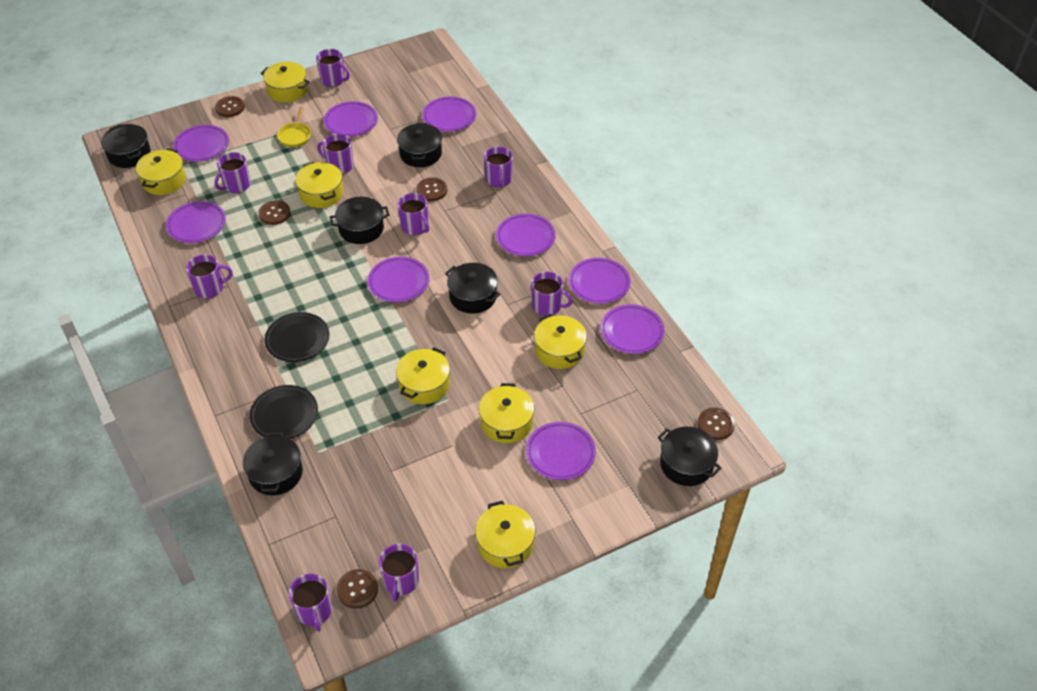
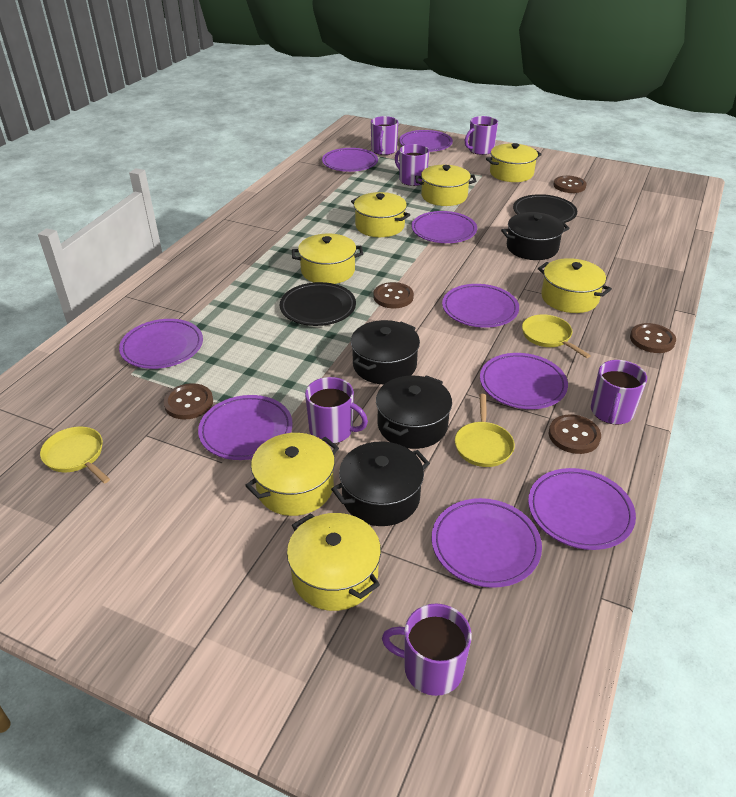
black pot: [101,124,151,168] [243,432,303,495] [330,197,389,244] [397,123,442,167] [445,263,500,313] [658,427,721,486] = 6 -> [331,441,430,526] [351,320,420,385] [376,375,452,449] [501,212,570,260] = 4
purple mug: [186,255,232,298] [214,152,251,193] [288,574,332,632] [316,49,350,87] [317,134,354,174] [379,544,419,602] [397,193,429,235] [484,147,513,188] [531,272,573,316] = 9 -> [305,377,368,444] [371,116,398,155] [382,604,472,696] [395,144,429,186] [465,116,498,155] [591,360,647,425] = 6
yellow pan: [277,106,311,147] = 1 -> [40,427,110,483] [455,394,515,467] [522,314,591,358] = 3

